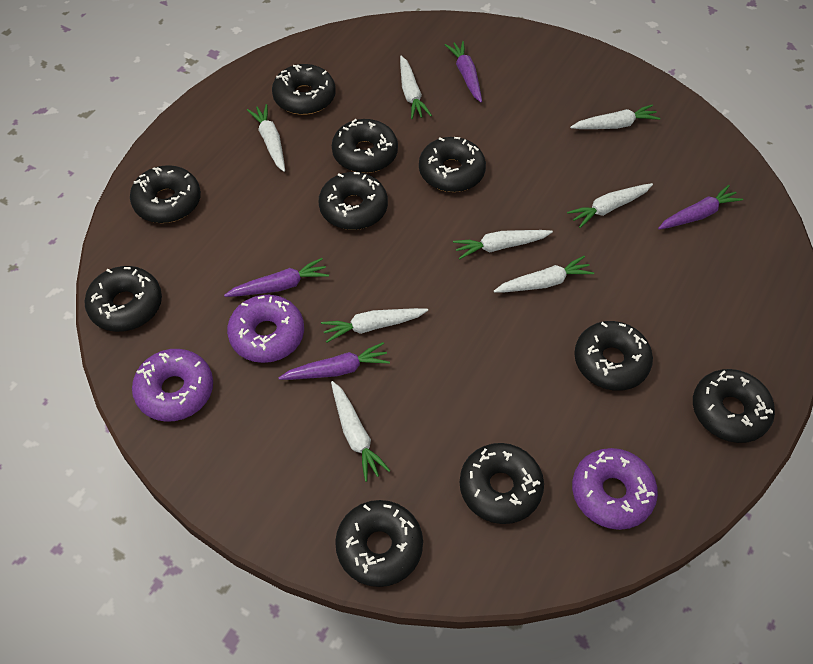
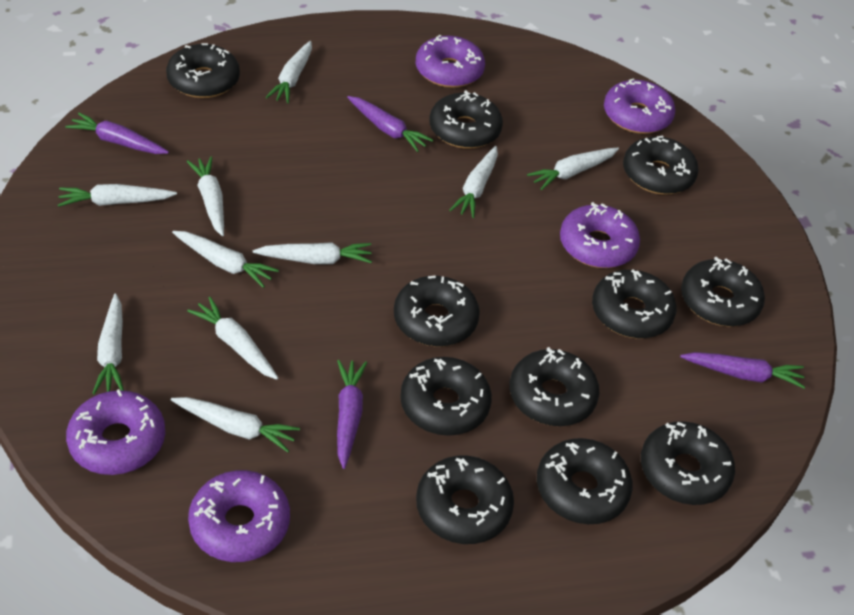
black donut: [84,266,162,332] [130,165,201,223] [272,64,336,115] [318,172,388,230] [332,119,398,173] [335,500,423,587] [419,137,486,192] [460,443,544,524] [574,321,653,391] [693,369,775,443] = 10 -> [166,43,240,98] [394,276,480,347] [400,357,492,436] [416,456,514,544] [429,90,503,149] [510,347,600,426] [537,438,632,524] [592,269,676,338] [623,135,699,195] [641,421,735,505] [681,257,765,327] = 11
purple donut: [132,349,213,422] [227,295,304,363] [572,448,658,530] = 3 -> [66,389,165,475] [188,470,290,562] [416,35,485,88] [560,202,640,268] [604,78,675,134] = 5
white carrot: [247,104,285,172] [321,308,428,343] [331,381,391,482] [400,56,432,119] [453,230,553,260] [494,256,594,293] [567,183,653,228] [570,105,661,129] = 8 -> [58,184,177,207] [92,294,124,394] [171,397,300,452] [172,231,279,288] [186,157,224,236] [187,297,278,380] [253,242,372,264] [266,41,312,103] [449,146,498,218] [527,148,619,190] = 10

